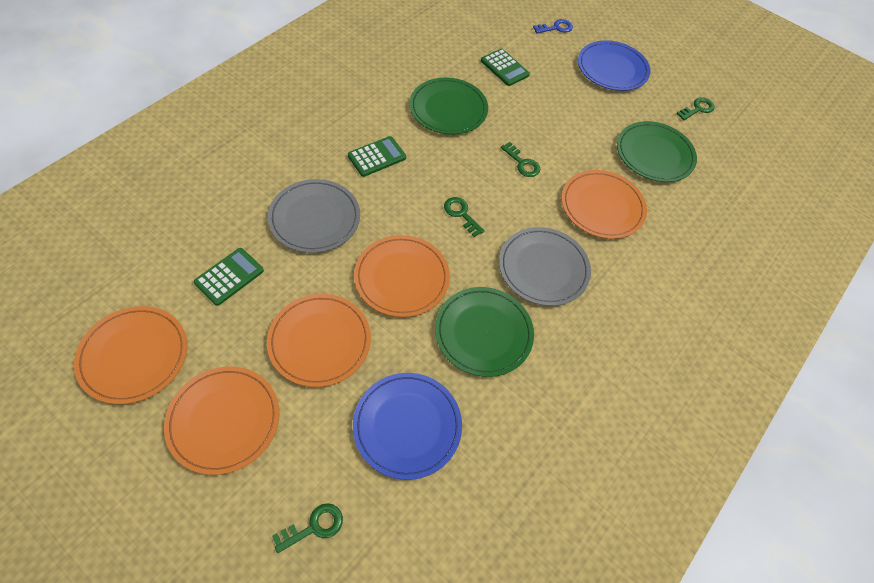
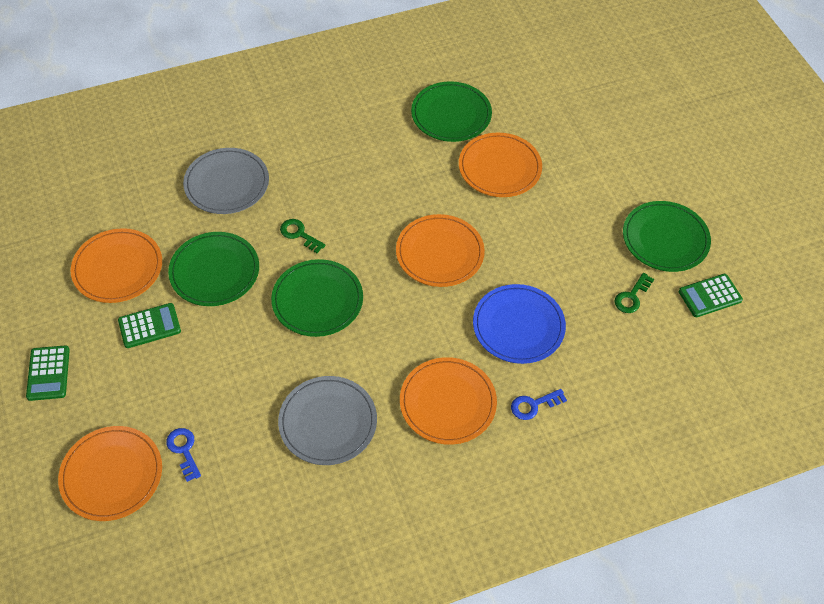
blue key: [533,19,573,33] = 1 -> [166,428,201,482] [511,389,567,420] = 2
blue plate: [353,373,462,480] [578,41,651,91] = 2 -> [473,284,566,364] = 1
green key: [272,503,343,553] [444,197,485,237] [501,142,540,177] [676,97,715,120] = 4 -> [280,219,326,253] [614,273,654,313] = 2
green plate: [410,77,488,134] [435,287,534,377] [617,121,697,182] = 3 -> [168,232,259,306] [271,259,363,337] [411,81,492,142] [623,201,711,272] = 4

